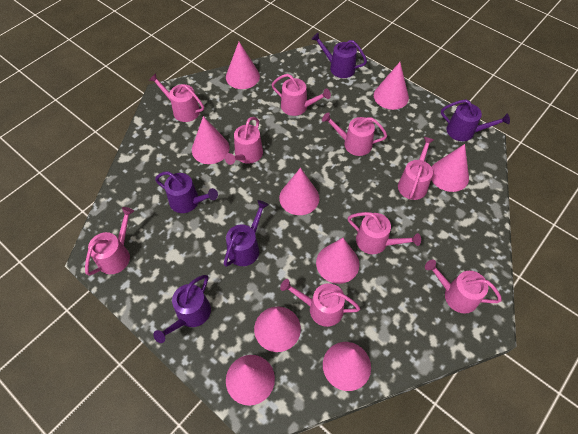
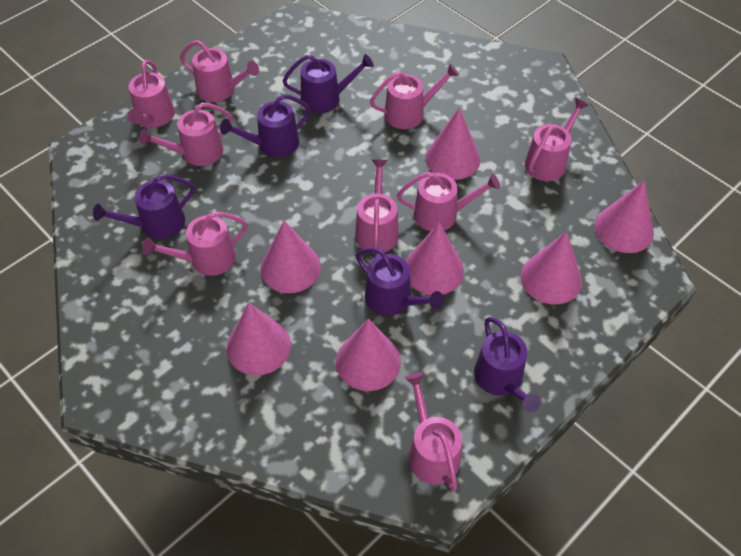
pink cone: [192,116,229,164] [226,42,260,89] [226,355,275,406] [254,307,301,352] [279,168,319,215] [316,238,359,284] [323,342,371,391] [374,62,409,110] [431,144,469,192] = 9 -> [227,303,291,375] [261,221,321,293] [336,319,401,391] [406,223,464,295] [425,108,480,180] [521,232,582,305] [594,180,654,253] = 7

